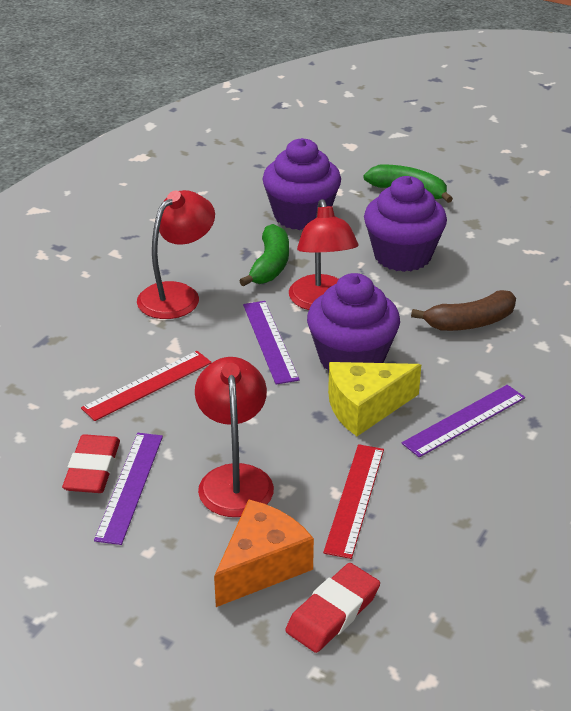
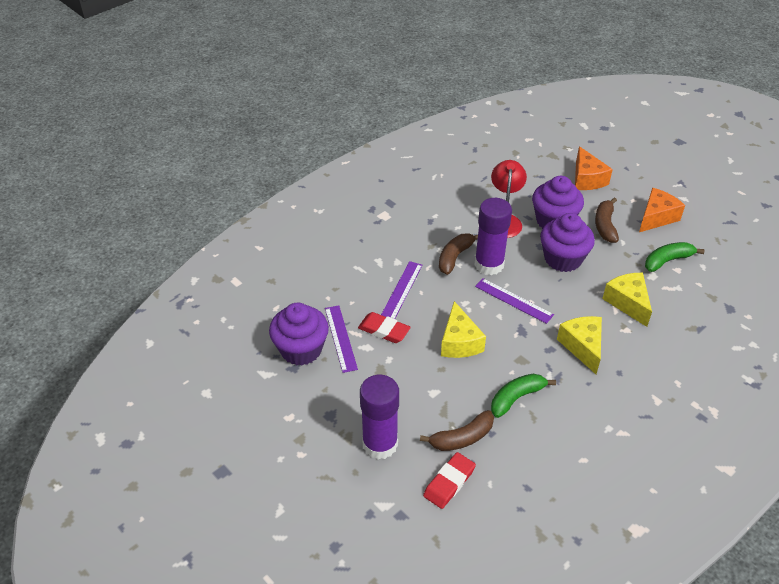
brown banana: [411,290,516,331] = 1 -> [420,410,494,451] [439,233,478,275] [595,198,619,243] = 3
orange cheese: [214,499,314,607] = 1 -> [575,146,613,190] [639,188,685,232] = 2
purple glue stick: none = 0 -> [360,375,399,459] [474,198,512,275] = 2
red lamp: [137,190,215,319] [195,357,274,517] [289,199,359,310] = 3 -> [491,160,527,238] = 1
red ruler: [81,351,212,421] [323,444,384,559] = 2 -> none = 0
yellow cheese: [328,362,421,436] = 1 -> [441,301,486,358] [557,316,602,374] [602,273,652,327] = 3

